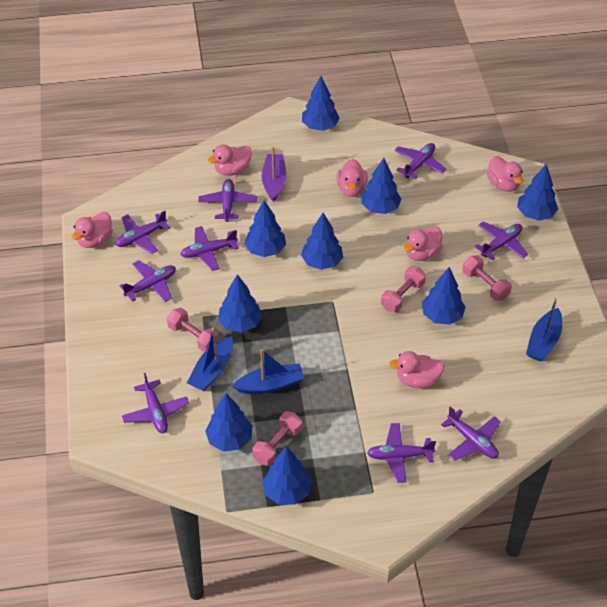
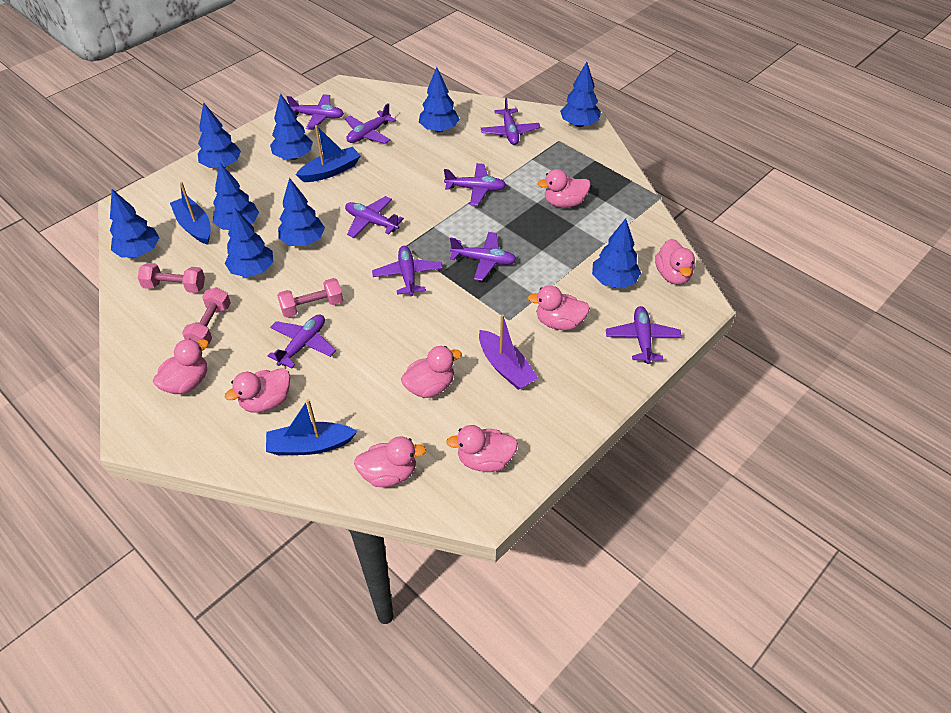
pink duck: [72,212,113,248] [208,144,252,176] [337,159,368,197] [389,351,445,388] [404,226,443,261] [487,156,523,192] = 6 -> [153,339,209,394] [225,368,290,412] [354,436,426,487] [401,346,462,398] [446,425,518,472] [528,285,590,330] [538,169,590,208] [655,239,695,285] = 8
pink dumbbell: [167,308,219,352] [252,411,302,466] [381,266,426,312] [462,256,512,301] = 4 -> [138,263,205,293] [182,287,231,345] [277,278,343,318] = 3

